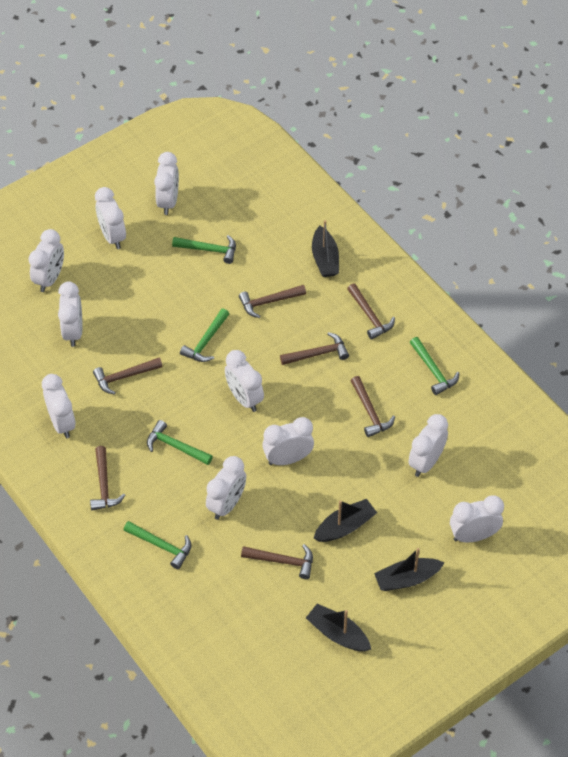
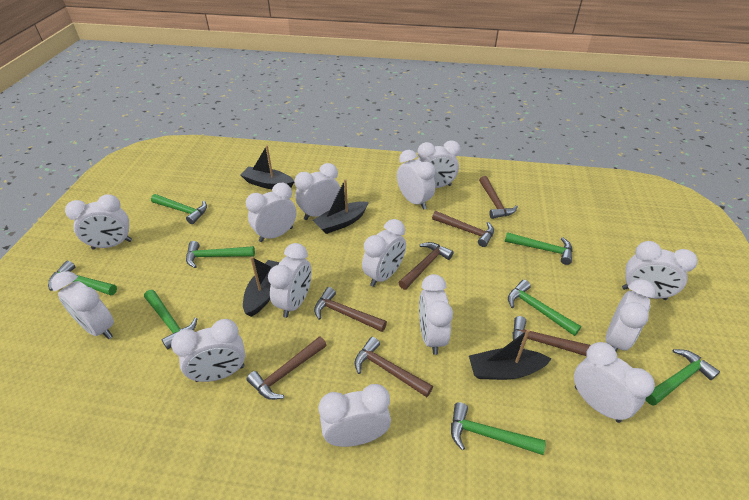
green hammer: [124,521,191,569] [147,420,213,465] [172,235,236,264] [180,308,229,362] [410,337,459,395] = 5 -> [48,261,117,295] [144,290,197,349] [151,194,207,224] [186,241,255,268] [451,402,546,455] [505,232,573,265] [508,280,581,336] [646,349,720,406] = 8
white clock: [29,229,64,292] [42,374,76,438] [58,281,82,347] [95,187,126,249] [154,152,179,215] [206,456,246,520] [225,350,264,412] [262,417,314,465] [409,414,448,477] [450,495,504,542] = 10 -> [51,271,114,339] [65,194,132,249] [171,319,245,382] [246,183,296,242] [268,243,312,318] [295,163,340,220] [319,384,391,447] [362,219,406,287] [397,150,435,210] [417,140,461,188] [419,274,453,355] [574,342,655,423] [605,279,656,351] [622,241,697,300] = 14

